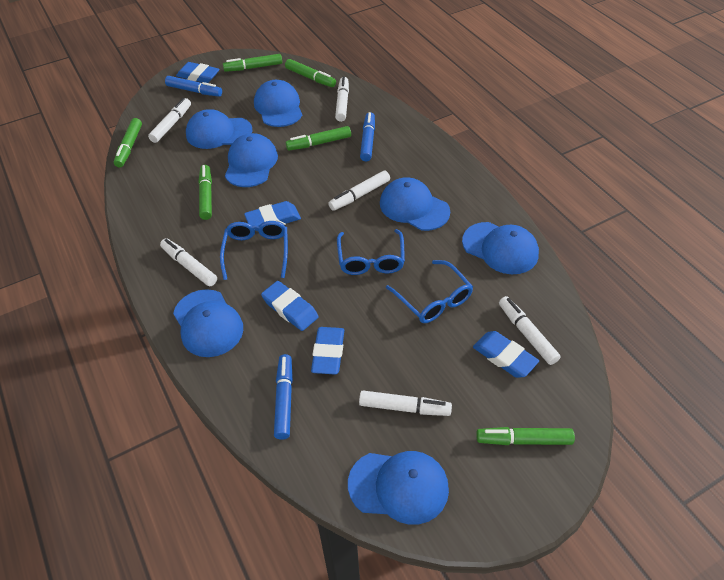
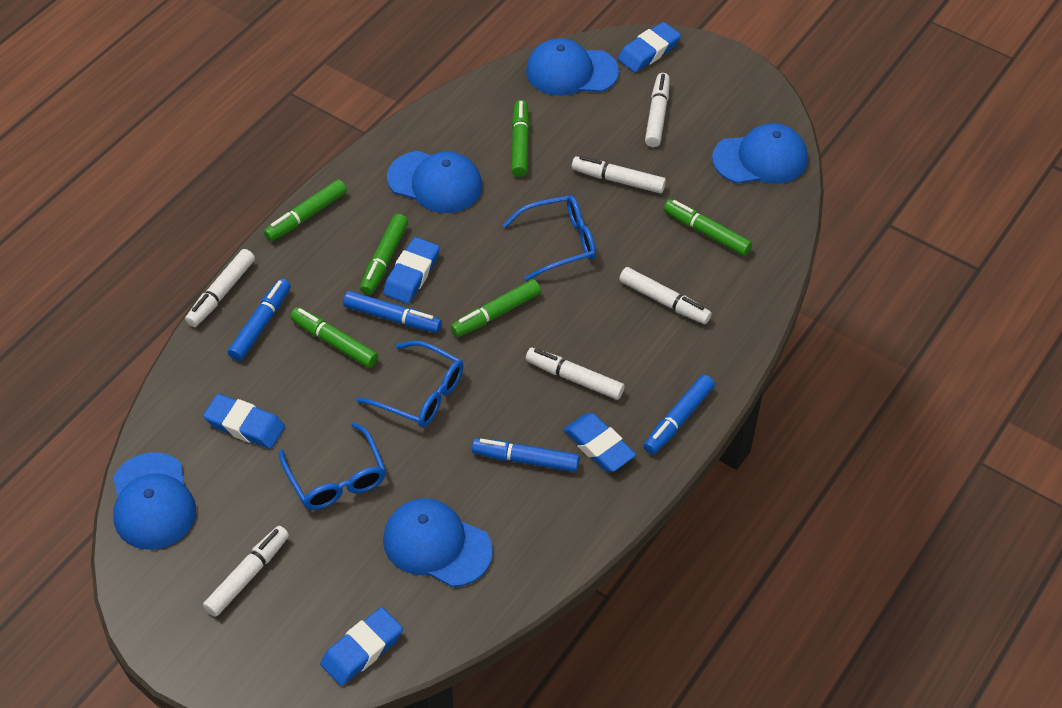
blue cap: [173,289,243,357] [186,109,252,149] [225,133,278,187] [254,80,302,127] [348,451,449,525] [380,177,450,231] [462,222,539,274] = 7 -> [113,452,196,550] [383,498,493,587] [387,151,482,213] [526,38,619,96] [712,123,808,184] = 5
blue marker: [165,76,222,97] [274,354,293,440] [360,112,375,161] = 3 -> [228,279,291,361] [343,291,442,333] [472,438,579,472] [644,375,715,454] = 4

